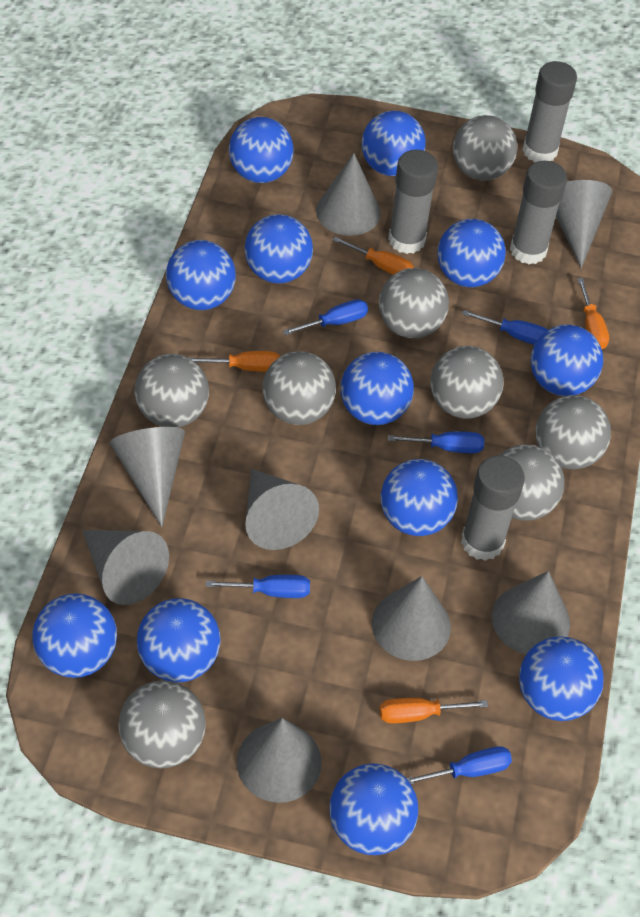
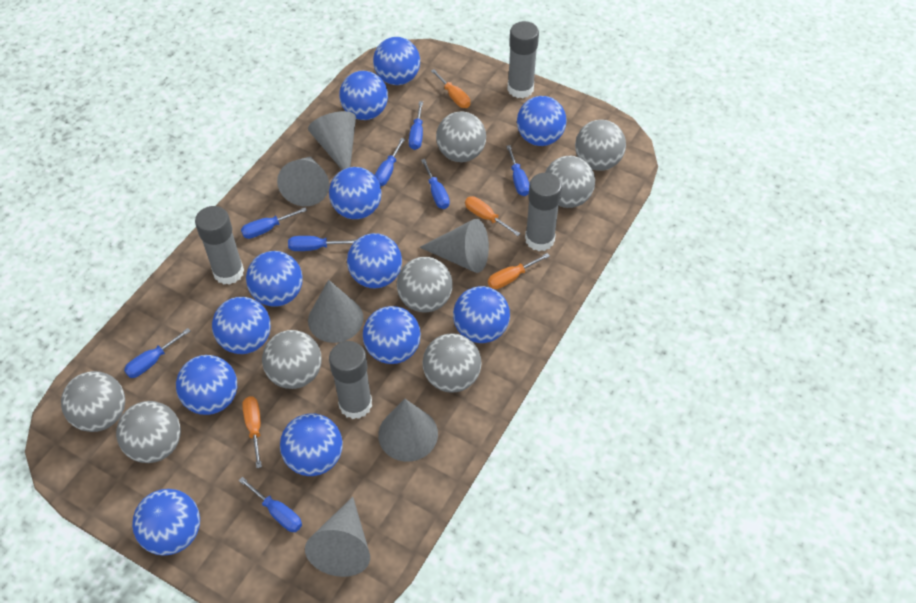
blue screwdriver: [206,575,310,598] [283,299,368,335] [388,431,484,453] [406,746,512,784] [462,310,548,345] = 5 -> [124,328,190,378] [239,477,302,532] [241,208,307,239] [288,236,356,251] [374,138,405,186] [409,101,423,150] [421,159,450,209] [506,145,529,196] = 8
grey cone: [82,530,169,605] [110,427,185,527] [237,718,322,803] [245,469,319,550] [316,153,381,236] [372,576,451,661] [492,571,570,654] [556,180,612,268] = 8 -> [277,156,329,206] [305,497,370,577] [308,111,356,170] [308,280,364,343] [378,399,438,462] [419,219,489,273] = 6

